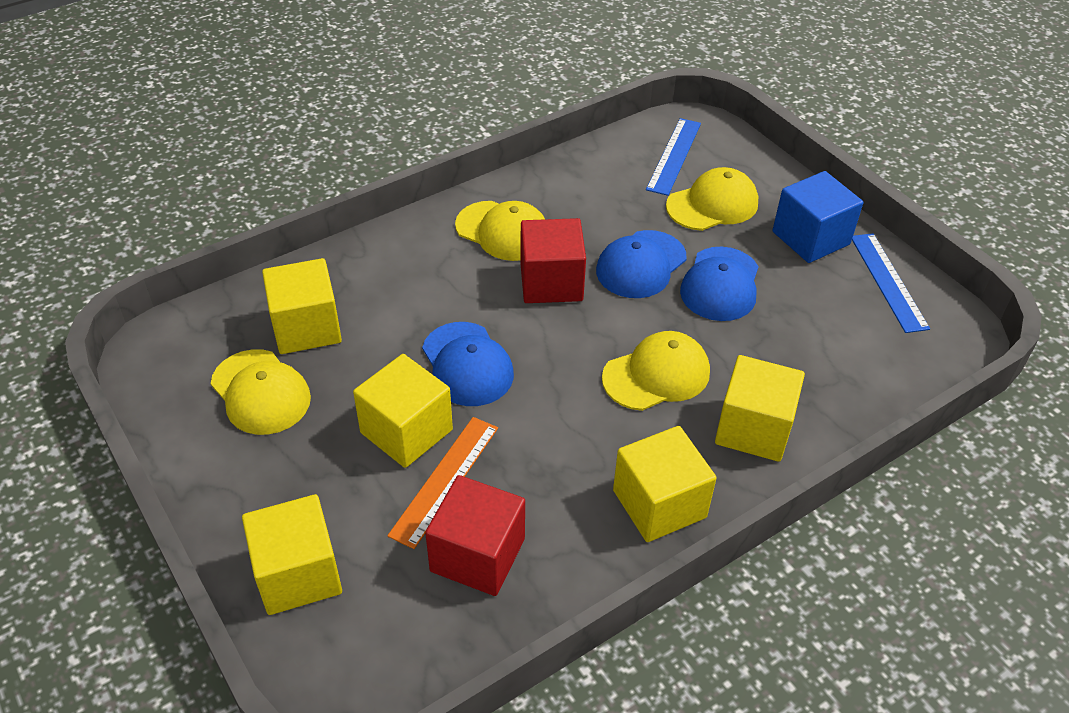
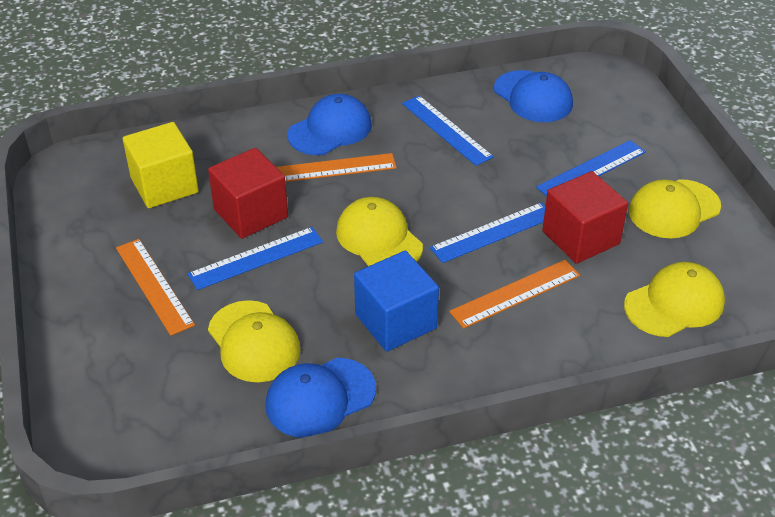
blue ruler: [646,118,701,196] [852,233,930,333] = 2 -> [188,227,323,290] [402,95,494,166] [430,202,545,263] [536,140,646,196] = 4
orange ruler: [387,417,498,549] = 1 -> [116,239,195,336] [276,153,397,182] [449,260,580,329] = 3
yellow cube: [242,494,342,615] [262,258,342,354] [353,354,453,468] [613,426,717,542] [715,355,805,462] = 5 -> [123,122,199,208] = 1

